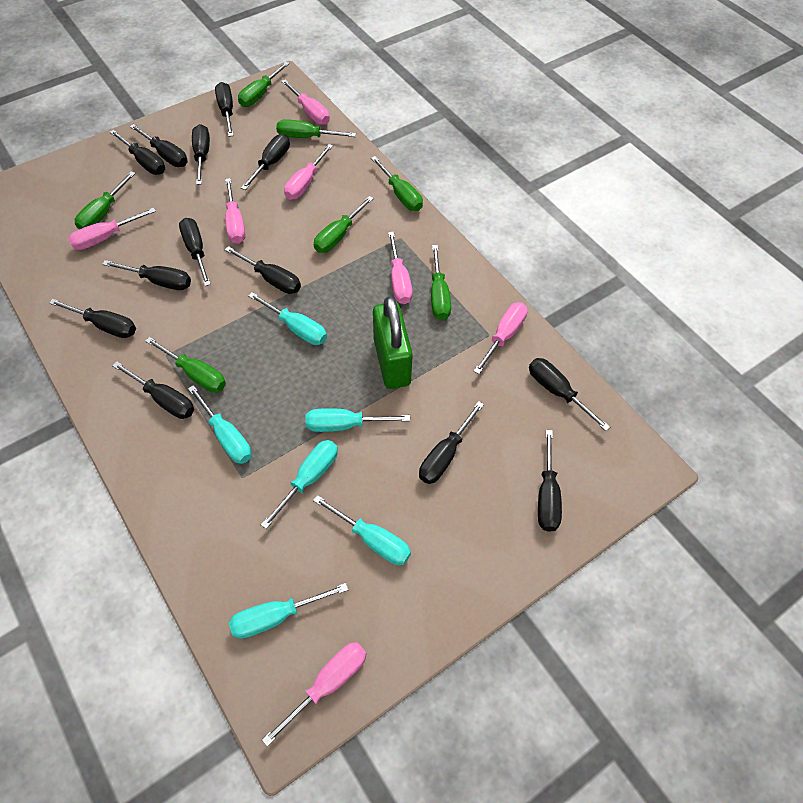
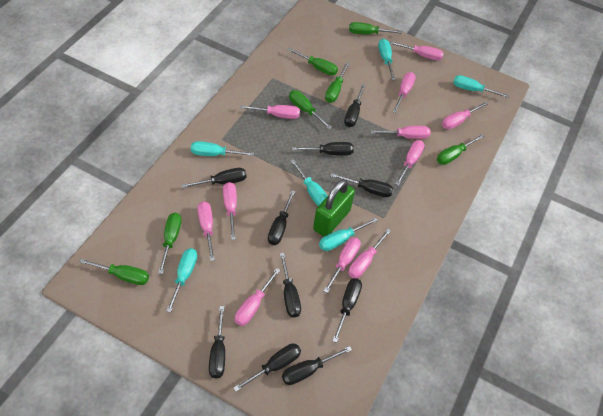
black screwdriver: [49,299,136,338] [102,260,191,290] [110,130,165,175] [112,362,194,419] [129,124,188,167] [179,218,211,286] [192,124,210,185] [215,82,234,137] [225,246,301,294] [241,134,290,190] [419,401,484,484] [529,358,610,431] [538,430,562,532] = 13 -> [182,168,247,188] [209,306,225,378] [234,344,301,392] [268,190,295,245] [280,253,301,317] [282,346,352,385] [292,142,354,156] [330,173,393,197] [332,278,362,343] [344,84,366,127] = 10
pink screwdriver: [68,208,156,250] [225,178,246,244] [262,642,366,746] [281,80,330,125] [284,144,333,200] [388,232,413,304] [474,302,528,374] = 7 -> [198,201,215,261] [223,182,237,240] [235,268,280,326] [240,105,300,119] [323,237,361,293] [348,229,391,278] [370,126,431,139] [390,41,444,60] [393,72,416,113] [395,140,425,186] [442,102,488,130] = 11

